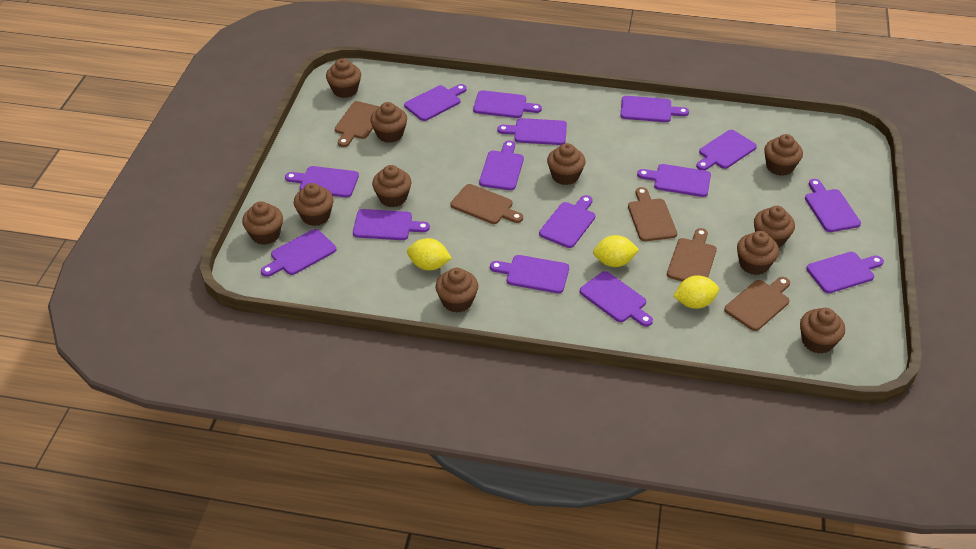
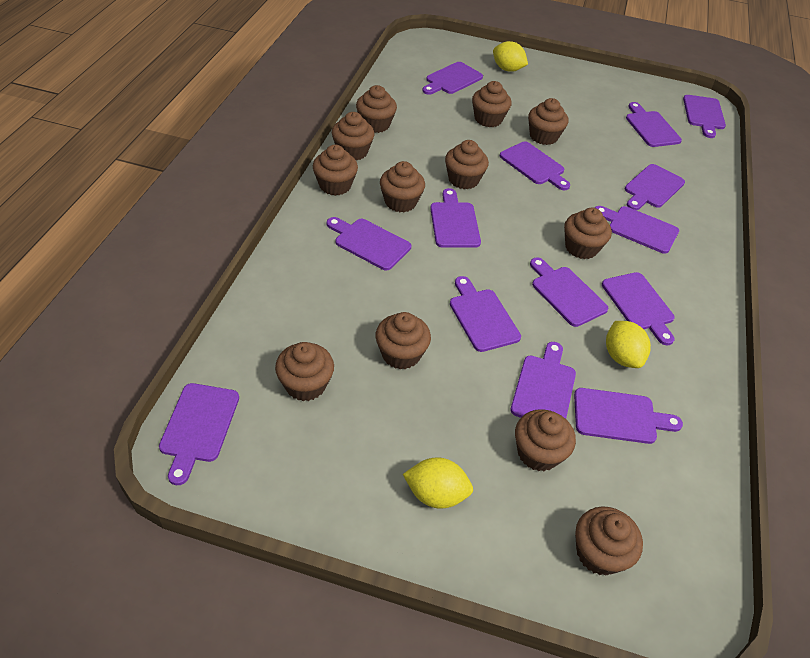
brown cupcake: [242,201,283,245] [294,183,334,226] [326,58,361,98] [370,102,407,143] [372,165,411,207] [436,268,478,313] [547,143,586,185] [737,231,779,275] [754,206,795,248] [764,134,803,176] [800,308,845,354] = 11 -> [275,342,334,401] [313,145,358,196] [332,112,374,161] [356,85,397,133] [376,312,431,369] [380,161,425,212] [445,140,489,189] [472,81,512,127] [515,409,576,471] [528,98,568,145] [564,208,612,259] [575,506,643,576] = 12
brown cutting board: [335,101,380,147] [451,184,523,224] [628,187,677,241] [667,228,717,282] [724,277,790,331] = 5 -> none = 0
purple cutting board: [261,229,336,277] [285,166,359,198] [353,209,430,240] [404,84,467,121] [473,90,542,118] [479,141,524,190] [490,255,569,293] [497,118,567,145] [539,195,595,248] [580,271,653,327] [620,96,689,122] [637,164,711,197] [696,130,757,170] [805,179,861,232] [806,252,884,293] = 15 -> [159,383,239,485] [327,217,411,271] [422,62,483,95] [430,188,481,248] [450,276,521,352] [500,141,570,190] [510,342,576,419] [530,257,608,327] [574,388,683,444] [595,206,679,254] [602,272,675,345] [625,164,685,210] [626,102,682,147] [683,95,726,138] = 14

